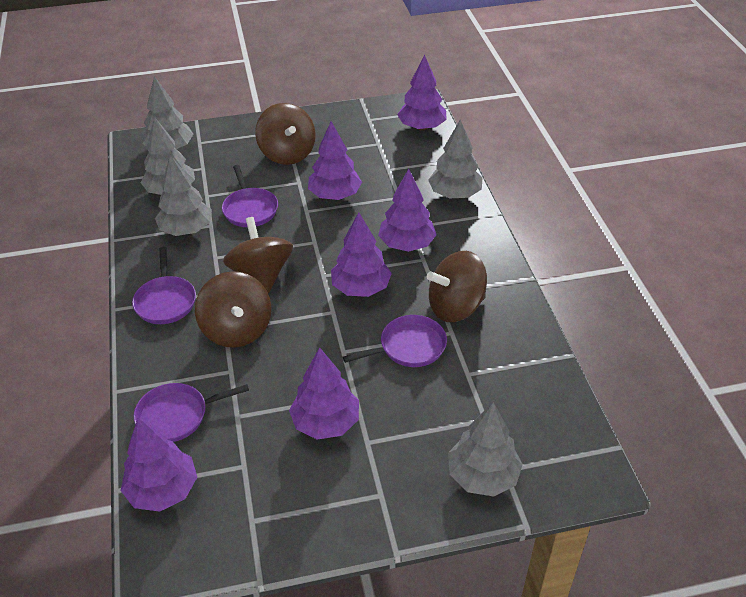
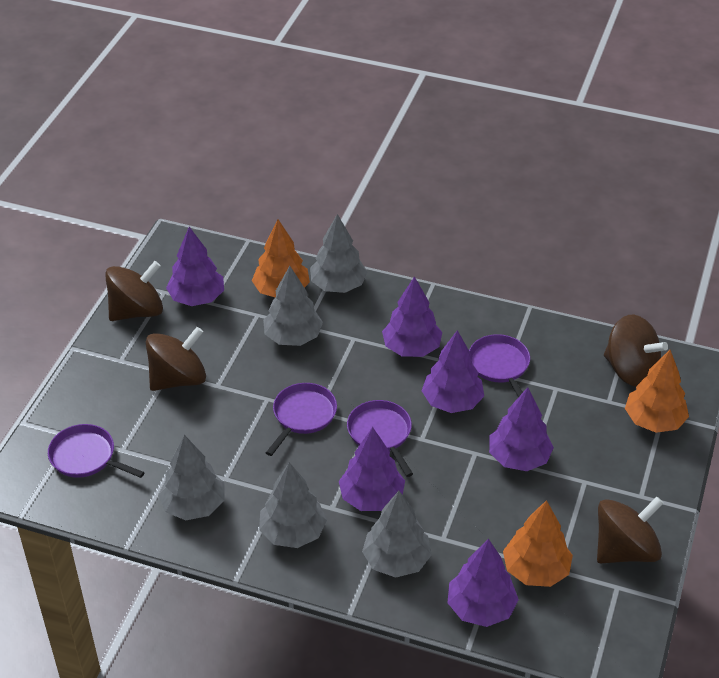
orange tree: none = 0 -> [252,220,310,297] [503,500,573,587] [625,350,689,433] = 3

